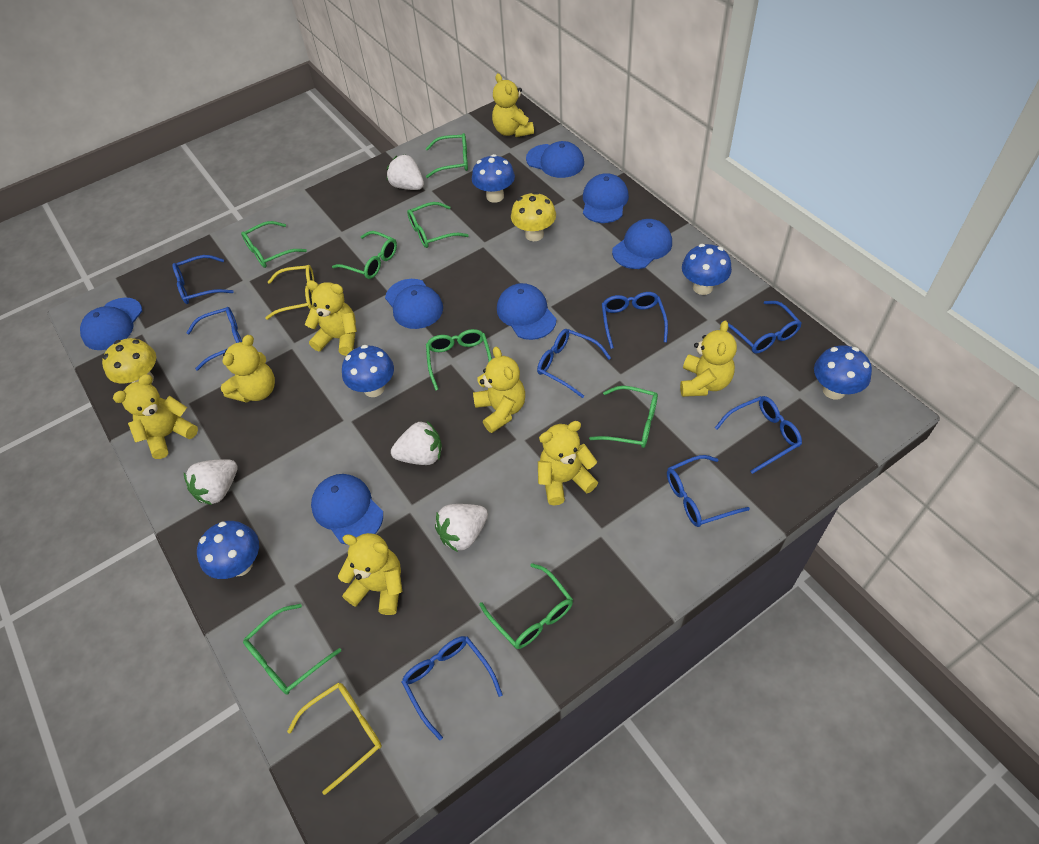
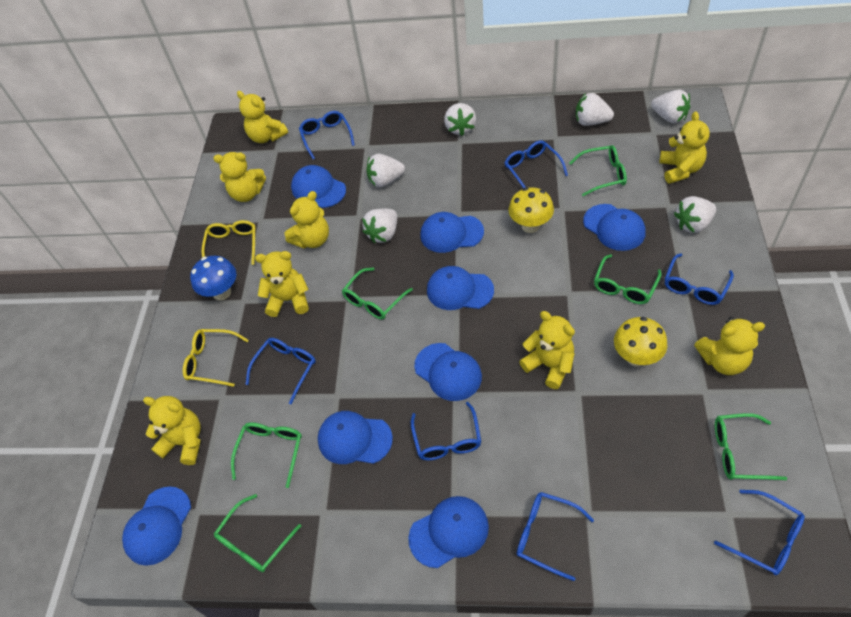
blue cap: [80,298,142,350] [311,474,383,545] [385,279,443,329] [497,283,557,340] [526,141,584,178] [583,173,629,223] [612,219,672,269] = 7 -> [122,487,191,566] [291,165,346,208] [318,411,393,464] [408,496,489,568] [414,343,482,401] [420,212,484,253] [427,266,494,310] [583,204,646,251] = 8
blue glasses: [172,255,234,304] [186,307,242,370] [402,636,503,740] [537,329,611,398] [602,292,668,349] [667,455,750,527] [715,396,802,474] [721,301,802,354] = 8 -> [246,338,316,404] [299,111,355,160] [411,402,481,460] [505,140,568,188] [517,492,594,581] [665,253,734,305] [714,490,805,575] = 7
blue mushroom: [197,521,259,579] [342,345,394,397] [472,154,515,203] [682,244,732,295] [814,345,872,400] = 5 -> [190,256,236,301] = 1
green glasses: [241,221,307,268] [243,604,341,695] [332,231,397,279] [407,202,469,248] [426,133,468,178] [426,329,492,391] [479,563,573,649] [589,386,658,448] = 8 -> [214,494,301,572] [231,422,302,488] [342,268,413,319] [569,145,627,196] [594,254,661,304] [715,413,787,480] = 6
white strawberry: [184,459,238,505] [387,154,424,190] [391,420,442,465] [435,504,488,552] = 4 -> [362,208,397,243] [367,154,405,187] [444,103,476,136] [576,93,614,126] [651,89,691,123] [674,196,716,233] = 6

